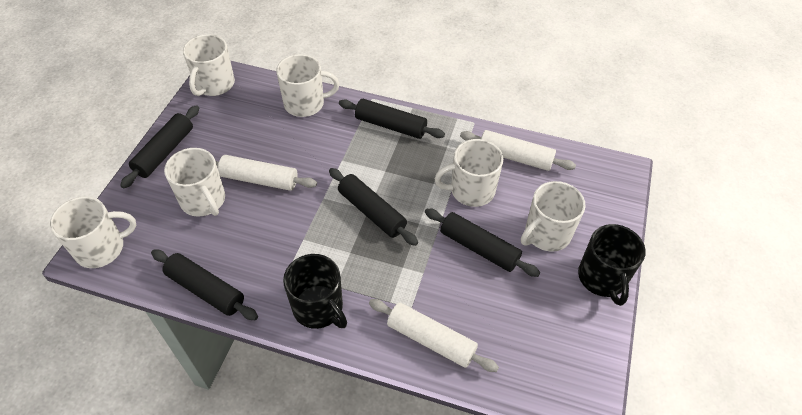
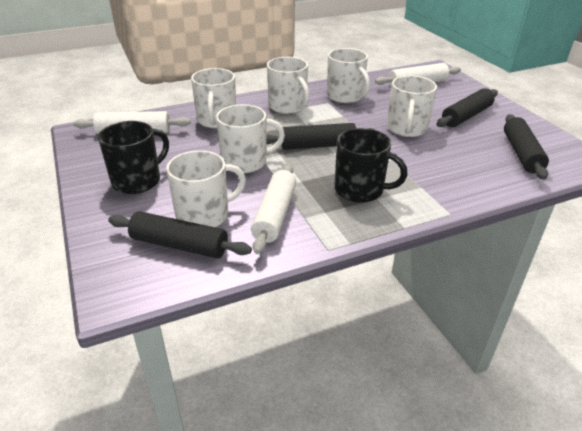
black rolling pin: [120,105,199,189] [151,249,258,320] [329,168,418,246] [339,99,445,139] [425,208,540,277] = 5 -> [108,211,252,258] [266,123,374,150] [437,88,498,127] [504,114,549,180] = 4

